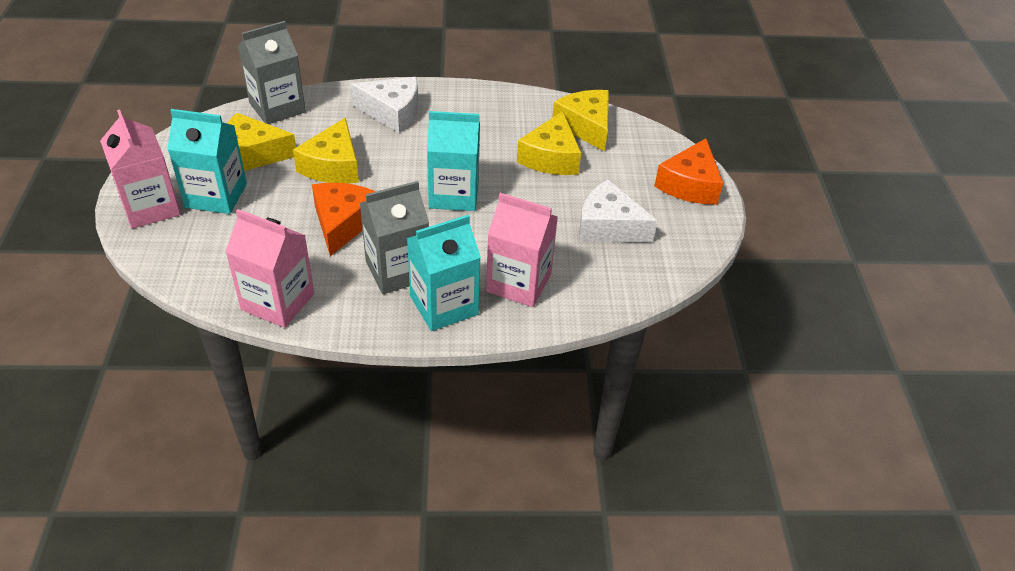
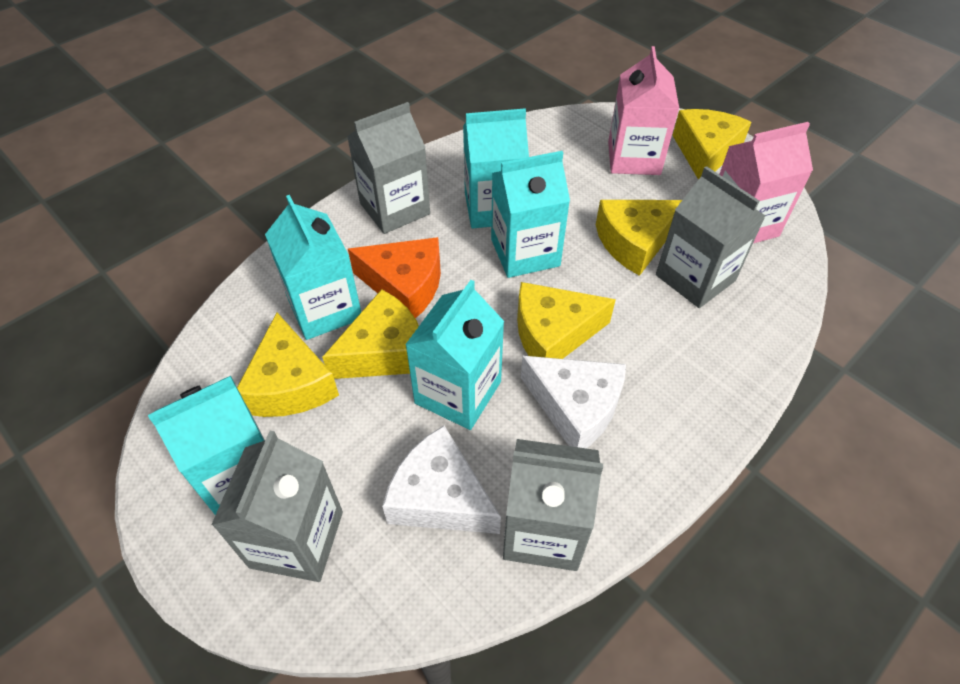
grey carton: [238,21,306,124] [360,181,429,294] = 2 -> [211,431,343,582] [347,102,430,234] [503,439,603,571] [656,166,766,308] = 4
orange cheese: [312,183,376,256] [654,138,723,205] = 2 -> [348,237,441,318] = 1
pink carton: [100,109,181,229] [225,209,314,328] [486,193,558,307] = 3 -> [608,46,679,175] [719,122,813,243] = 2
turquoise carton: [167,109,247,214] [407,215,481,331] [427,111,480,211] = 3 -> [148,376,265,515] [265,195,361,340] [405,280,504,430] [463,108,529,229] [491,151,570,278] = 5
yellow cheese: [227,113,296,171] [293,118,359,184] [517,111,581,175] [552,90,609,152] = 4 -> [237,313,339,417] [322,289,419,379] [517,282,616,359] [596,200,682,276] [672,109,751,180] = 5

